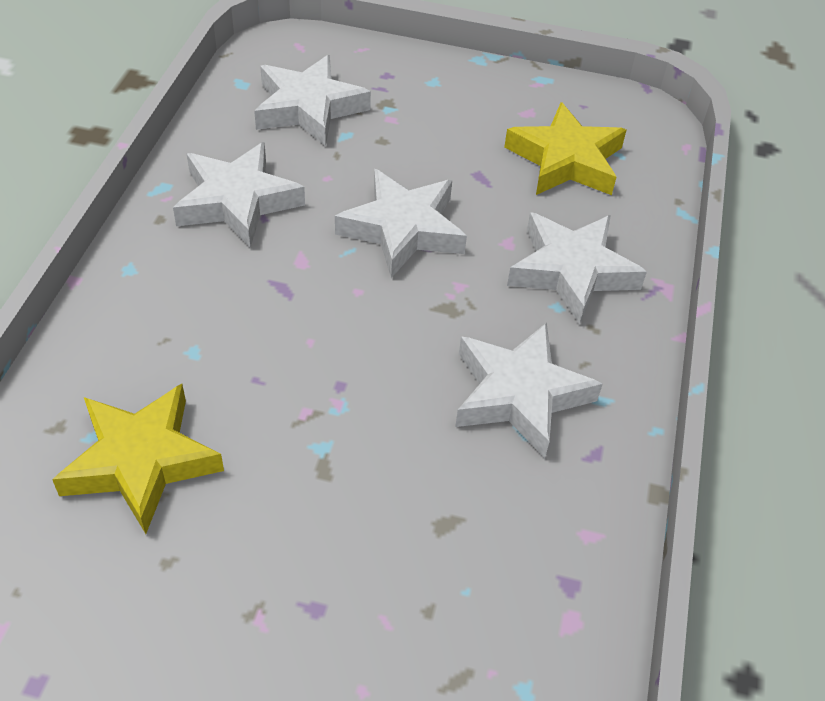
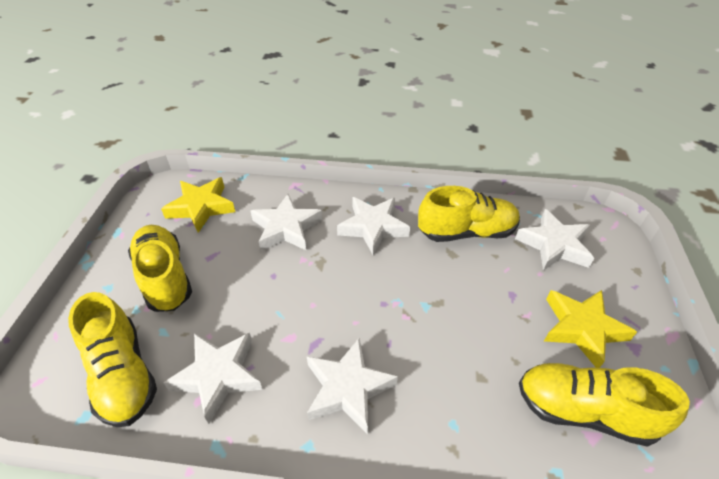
yellow shoe: none = 0 -> [68,292,157,427] [128,225,192,312] [418,186,520,242] [519,363,690,447] = 4

